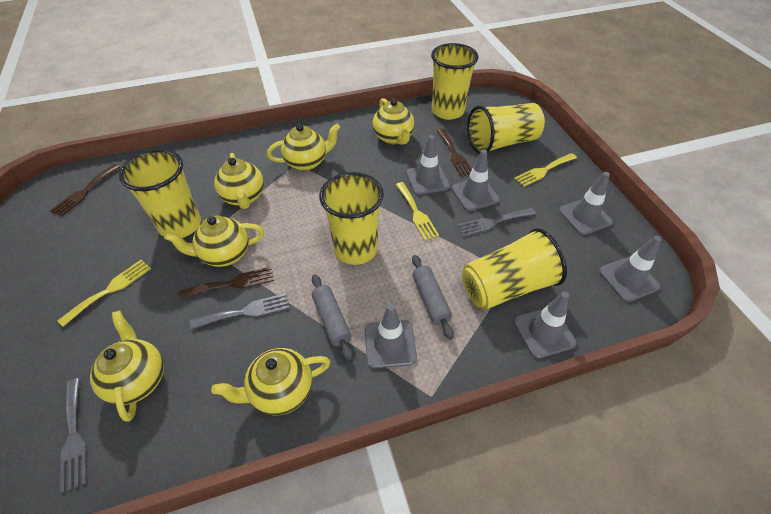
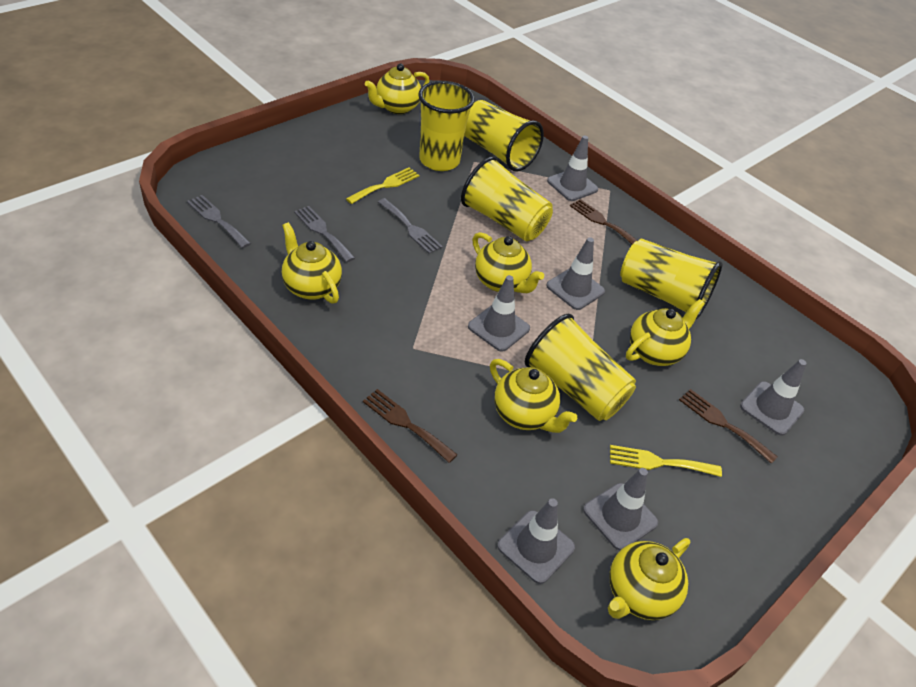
grey rolling pin: [312,274,353,361] [412,255,454,340] = 2 -> none = 0
yellow fork: [57,260,151,327] [396,182,439,241] [514,153,577,187] = 3 -> [346,168,420,204] [610,445,722,477] = 2

